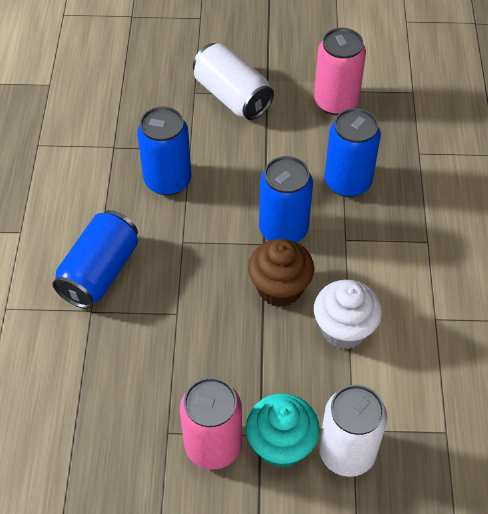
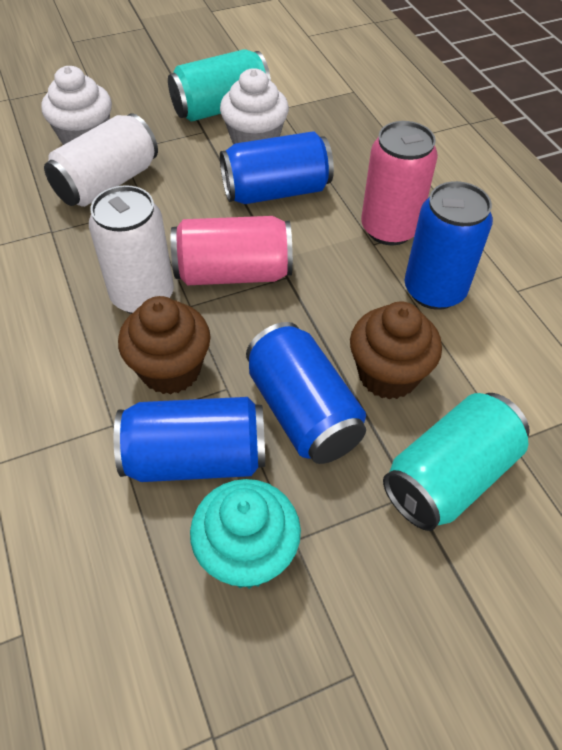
brown cupcake: [248,239,314,307] = 1 -> [118,296,211,394] [350,302,442,400] = 2
turquoise can: none = 0 -> [168,49,271,122] [383,393,530,531] = 2
white cupcake: [314,280,382,349] = 1 -> [42,66,112,145] [220,68,289,145] = 2

